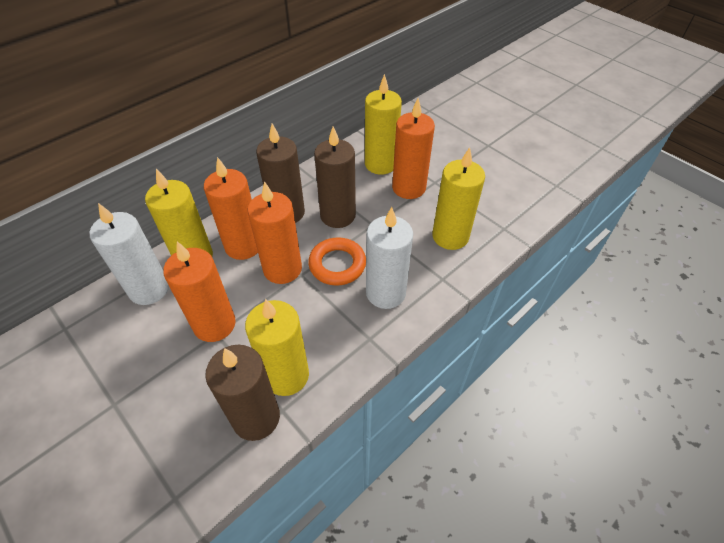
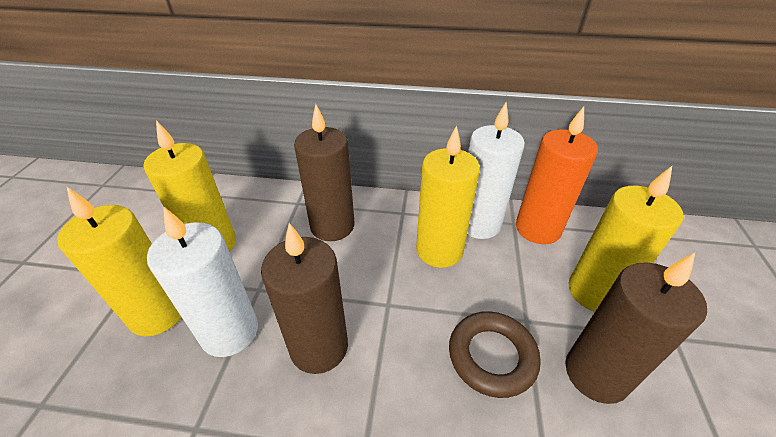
brown ring: none = 0 -> [449,311,541,398] = 1
orange candle: [163,242,236,342] [204,157,258,260] [248,181,302,284] [392,98,435,199] = 4 -> [516,107,598,244] = 1
orange ring: [308,237,366,286] = 1 -> none = 0

